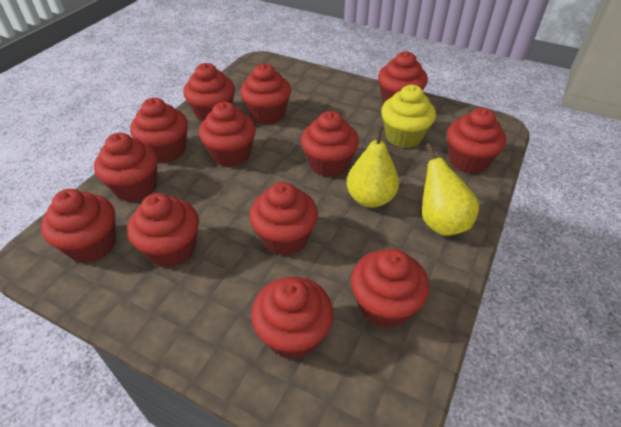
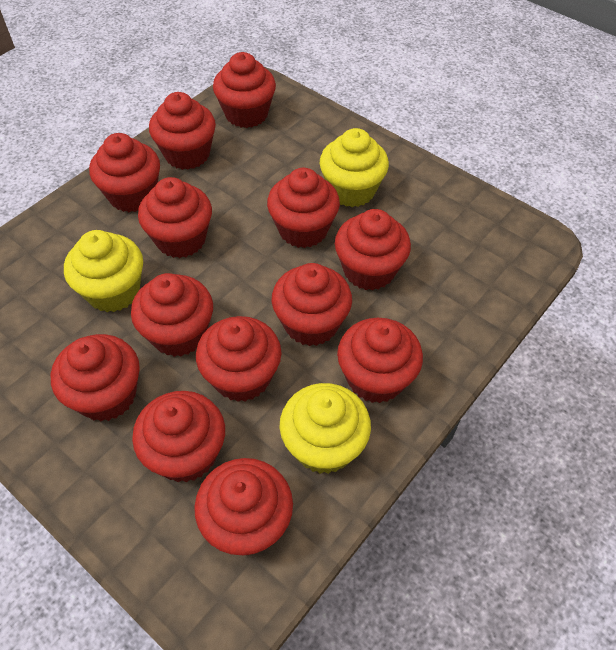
yellow cupcake: [381,85,436,148] = 1 -> [64,230,143,312] [280,383,371,474] [320,128,389,207] = 3
yellow pear: [347,126,399,208] [422,143,479,236] = 2 -> none = 0

